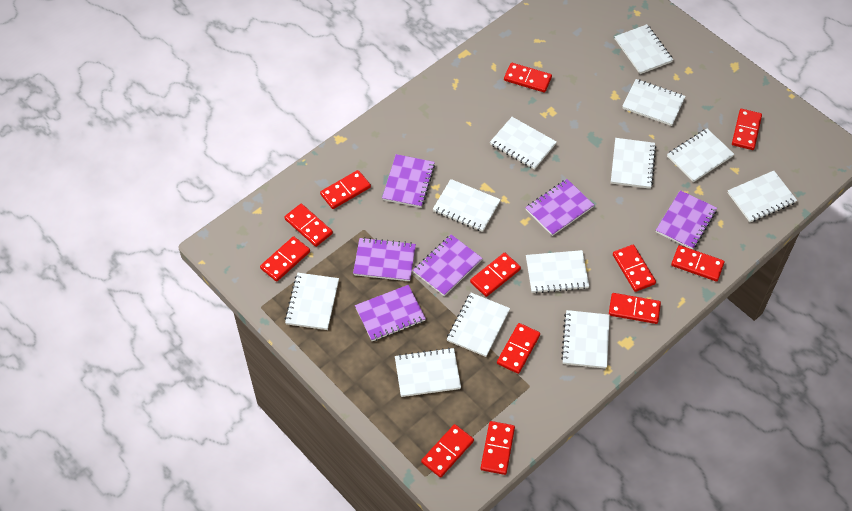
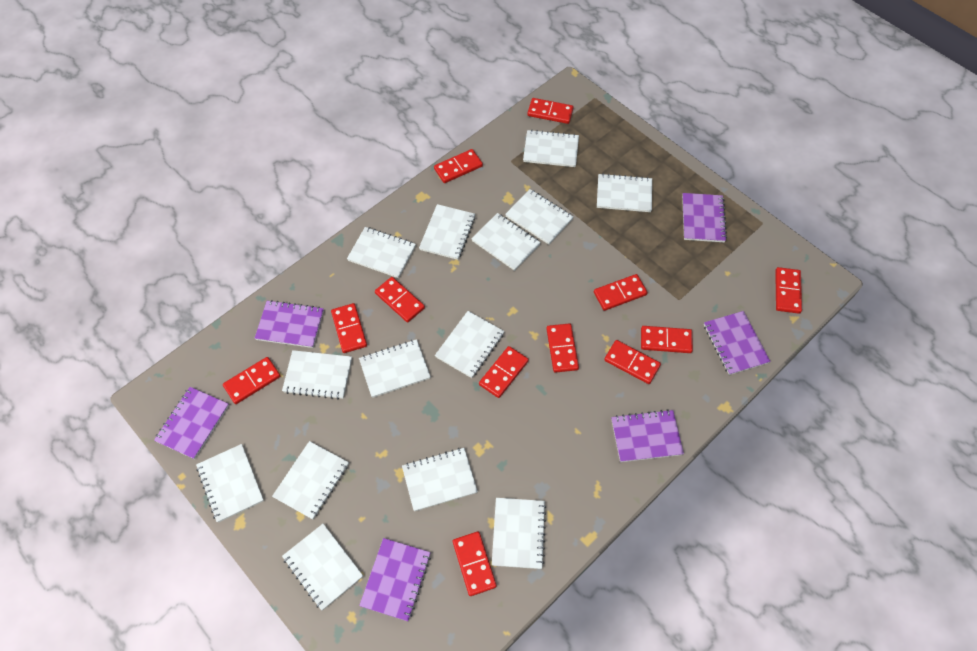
white notebook: [285,273,339,330] [395,348,461,397] [433,179,501,232] [447,293,510,357] [490,117,557,170] [526,250,589,294] [561,310,610,369] [611,138,656,189] [615,24,673,74] [622,79,686,126] [667,129,734,182] [728,171,797,222] = 12 -> [196,444,264,523] [272,441,349,519] [282,350,352,399] [282,524,363,610] [347,227,416,278] [359,339,431,398] [402,448,478,511] [419,204,476,260] [435,311,504,378] [471,213,541,271] [492,498,546,569] [505,189,573,244] [523,130,579,167] [597,173,652,212] = 14

